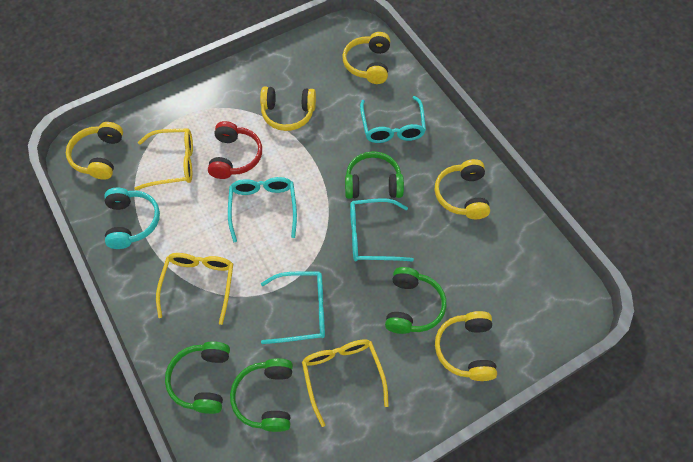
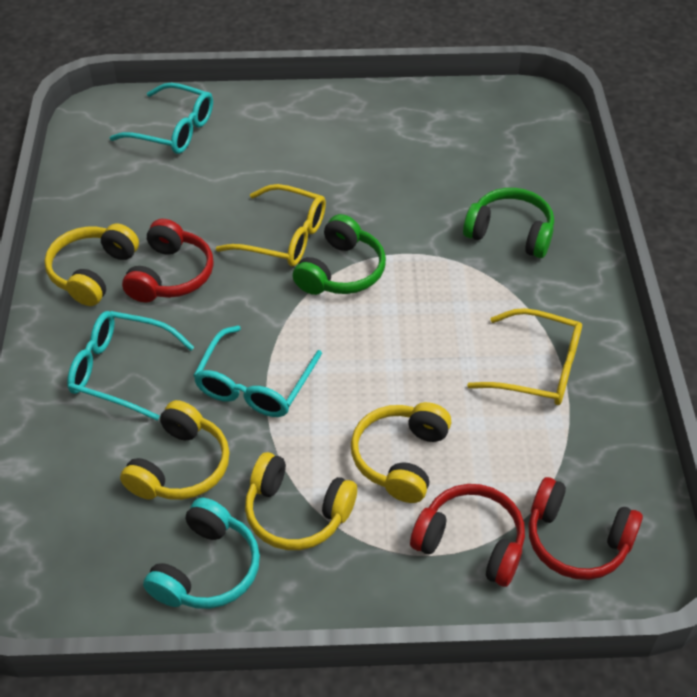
green headphones: [165,341,230,414] [230,358,293,432] [345,151,404,199] [385,267,446,334] = 4 -> [293,214,386,295] [463,188,554,258] = 2
red headphones: [208,121,262,179] = 1 -> [122,219,214,303] [410,484,525,587] [528,477,643,580] = 3
turquoise glasses: [228,177,297,242] [261,272,325,344] [350,198,414,262] [360,96,426,143] = 4 -> [67,311,194,420] [109,83,213,154] [193,325,322,417] = 3
yellow glasses: [135,128,193,190] [156,253,233,325] [302,339,389,427] = 3 -> [216,184,326,266] [467,308,582,405] = 2
yellow headphones: [66,122,123,180] [260,87,316,131] [342,32,390,84] [435,159,490,219] [435,311,497,381] = 5 -> [44,223,139,306] [120,400,230,500] [245,452,357,550] [351,402,451,503] = 4

